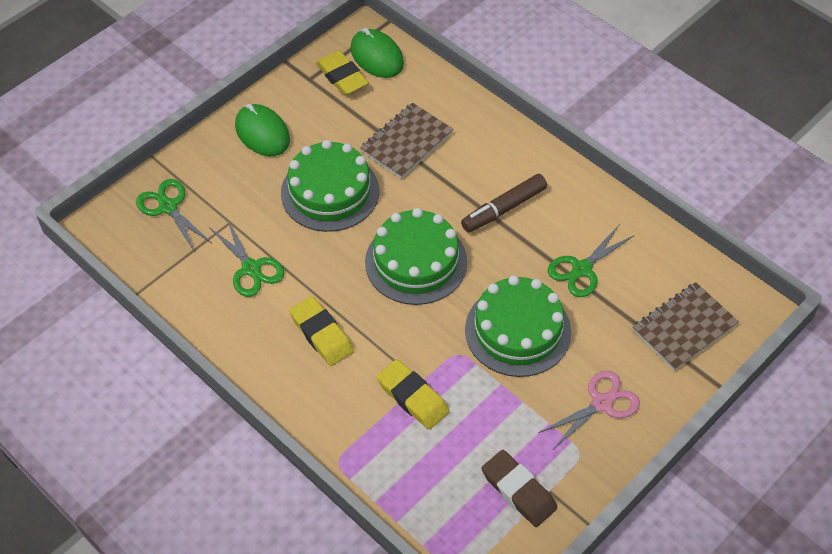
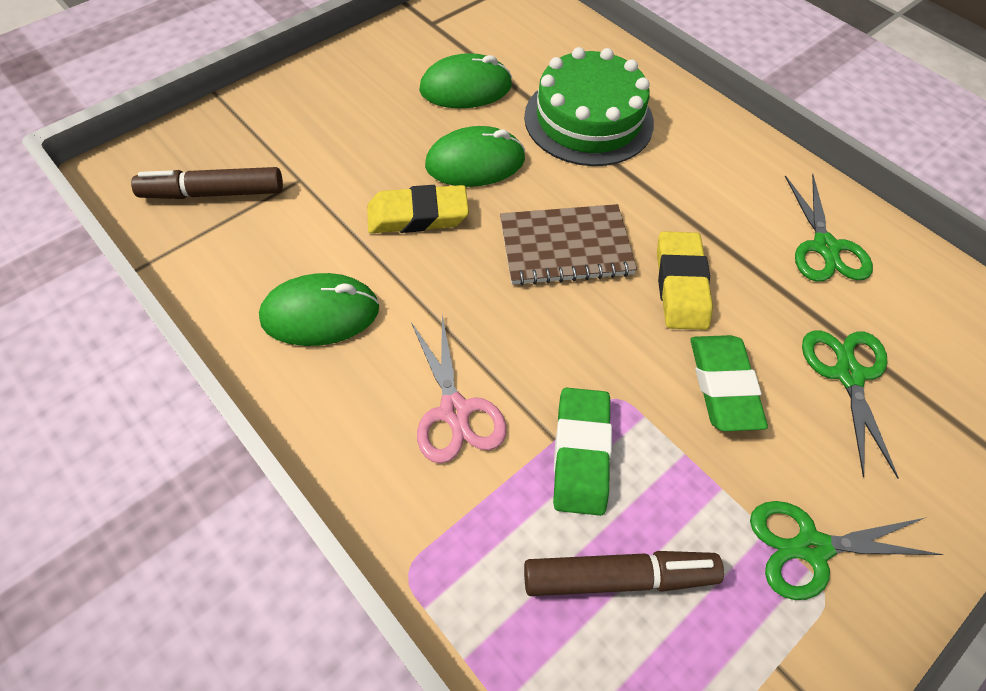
brown eraser: [482,450,557,527] = 1 -> none = 0
brown marker: [461,174,547,233] = 1 -> [131,167,283,199] [524,551,724,596] = 2
brown notebook: [360,102,454,179] [633,282,739,371] = 2 -> [500,204,637,286] = 1
green cake: [281,140,379,232] [365,208,467,305] [465,275,571,377] = 3 -> [524,47,654,166] = 1
green eraser: none = 0 -> [553,387,612,516] [690,335,768,431] = 2
green mouse: [235,104,290,156] [350,28,404,78] = 2 -> [259,273,379,346] [419,53,512,108] [425,126,525,187] = 3
yellow eraser: [289,296,354,366] [315,50,369,95] [377,359,449,430] = 3 -> [367,185,469,233] [657,231,713,330] = 2

